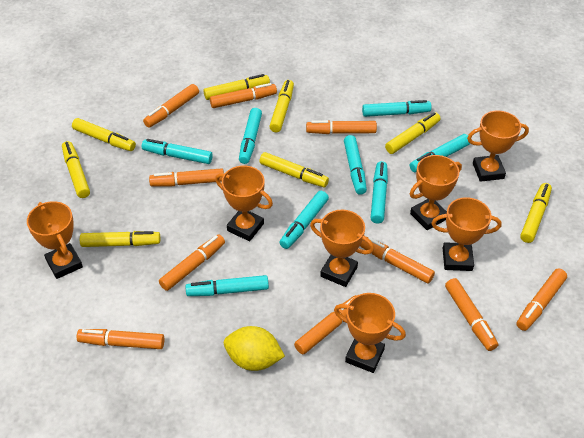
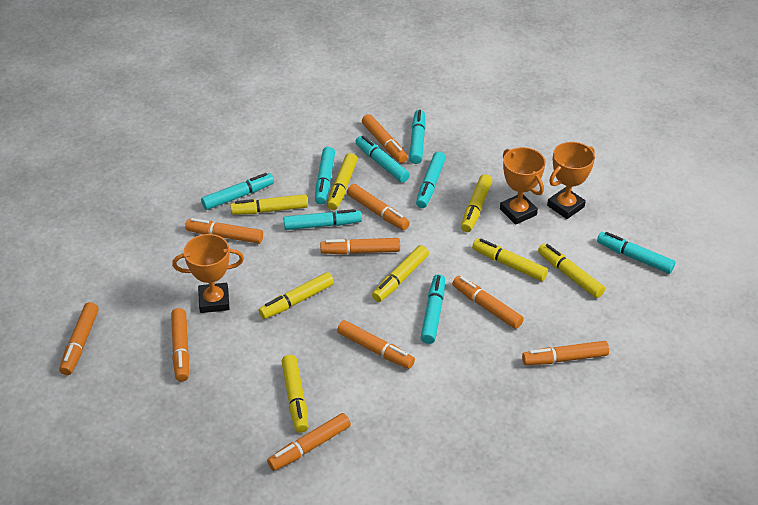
orange trophy: [27,201,83,279] [215,166,273,241] [310,210,374,287] [334,293,406,373] [410,155,462,230] [432,197,502,271] [467,111,529,182] = 7 -> [172,234,244,313] [500,147,546,225] [547,142,595,219] = 3
yellow lemon: [224,326,285,371] = 1 -> none = 0

